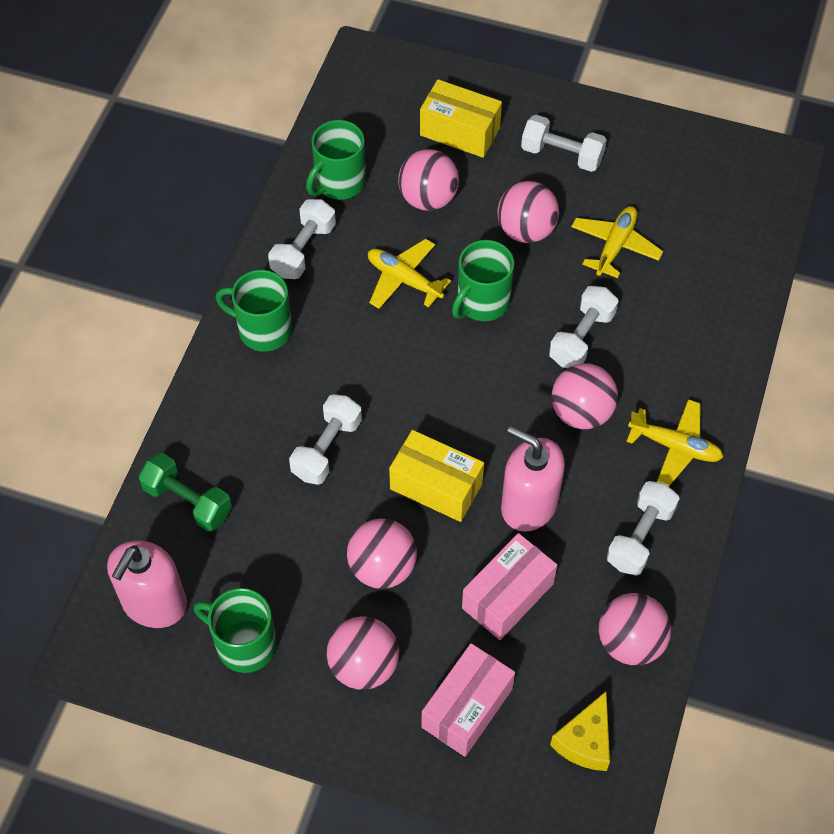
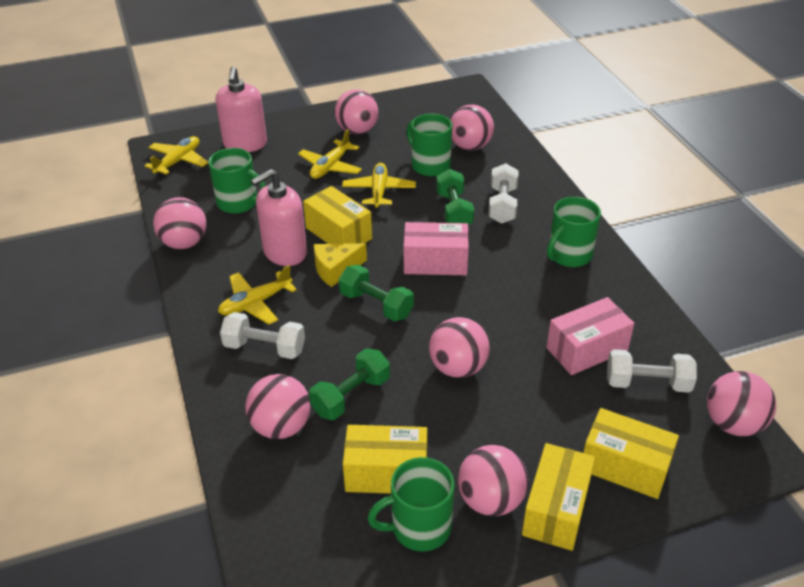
green dumbbell: [138,453,232,531] = 1 -> [309,349,390,420] [339,265,414,321] [436,169,474,225] = 3
pink ball: [327,616,399,690] [347,518,417,589] [398,149,459,211] [498,181,559,243] [552,363,618,429] [599,593,671,665] = 6 -> [153,197,206,249] [245,374,311,439] [335,89,379,134] [429,317,490,378] [450,105,494,150] [458,445,528,516] [707,371,776,436] = 7
white dumbbell: [268,199,336,279] [289,394,362,485] [521,115,607,172] [549,286,619,368] [606,481,679,576] = 5 -> [220,312,305,359] [488,163,519,224] [607,349,697,393] = 3
yellow box: [389,430,484,522] [420,79,502,158] = 2 -> [303,186,372,244] [343,425,427,494] [522,443,595,551] [583,408,679,499] = 4
yellow plane: [368,239,451,309] [571,206,663,278] [626,399,723,486] = 3 -> [144,136,208,176] [218,265,297,325] [298,129,362,179] [342,163,416,209] = 4

